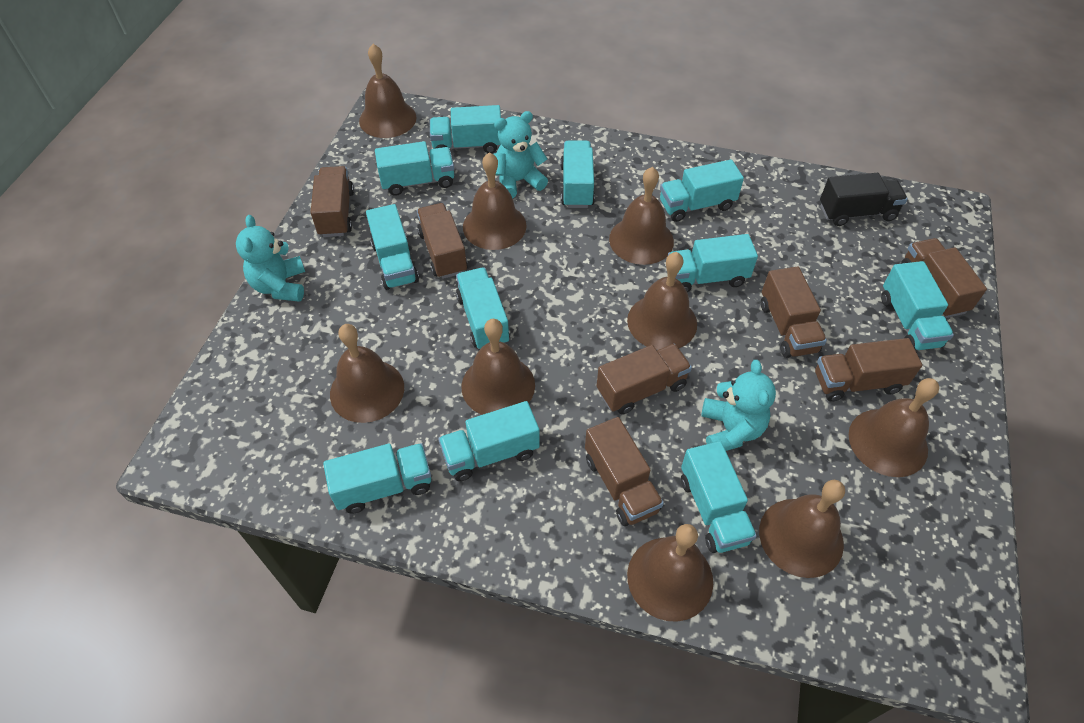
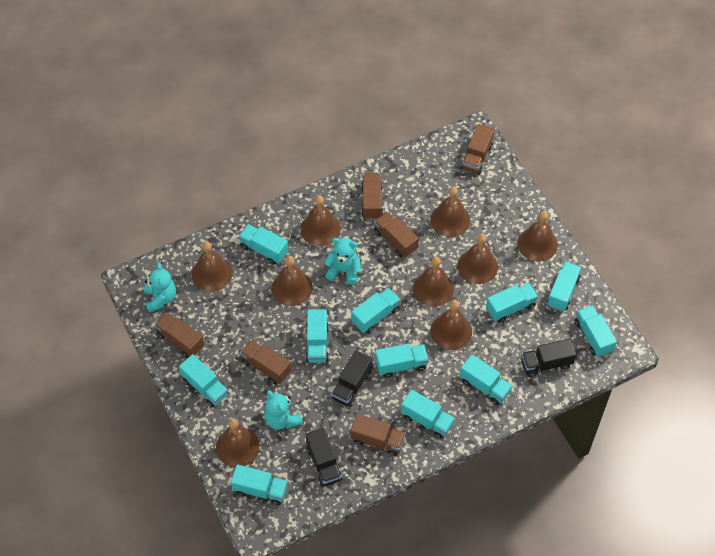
black truck: [820,173,908,226] = 1 -> [306,428,343,487] [331,350,372,407] [521,339,576,377] = 3
brown truck: [310,166,354,237] [417,203,468,279] [585,417,664,526] [597,344,692,415] [761,266,827,358] [815,338,922,402] [901,238,987,318] = 7 -> [155,313,204,358] [240,340,291,385] [350,413,406,456] [361,173,383,220] [374,212,419,258] [461,124,495,175] = 6

